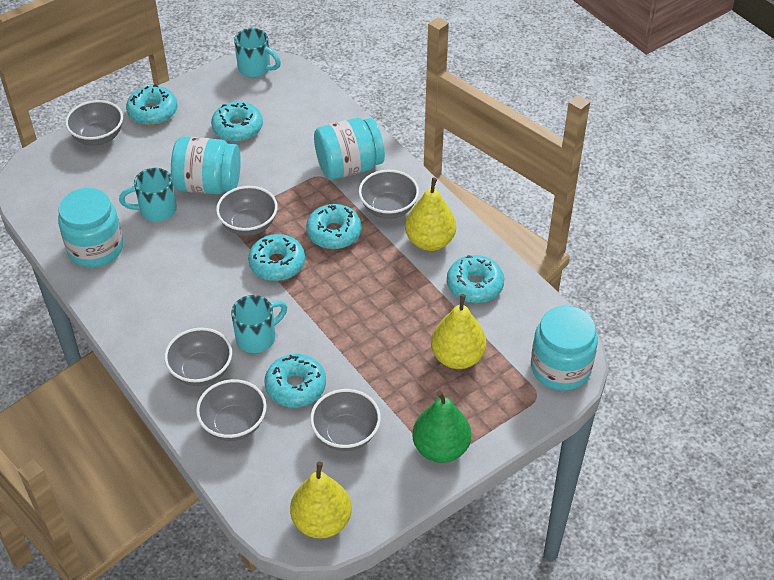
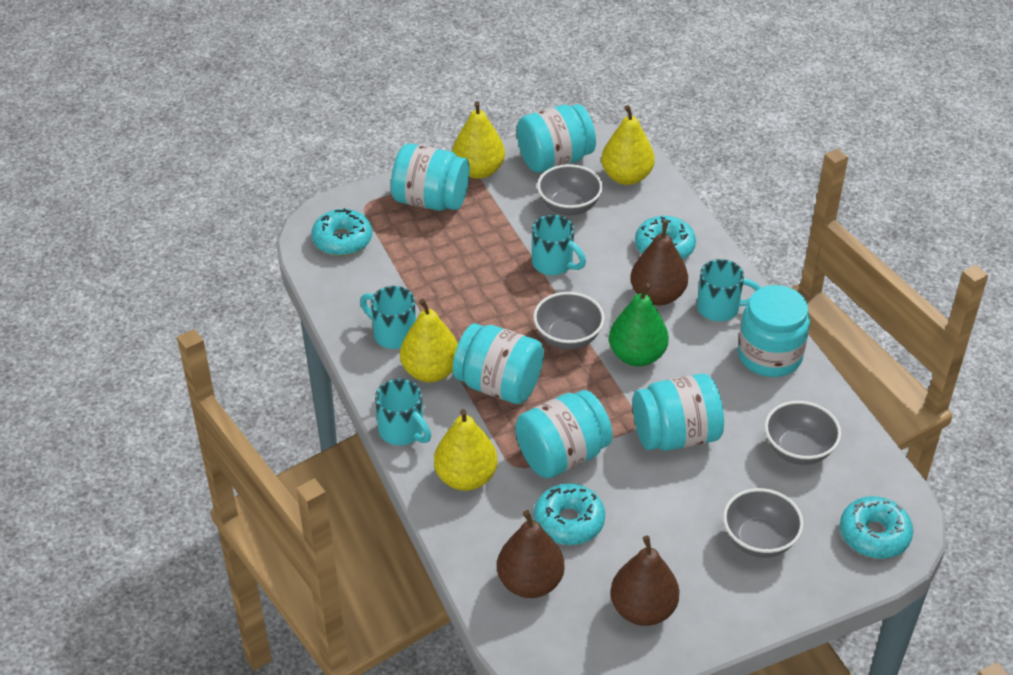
brown pear: none = 0 -> [497,510,564,598] [610,536,679,626] [631,221,688,305] = 3
grey bowl: [65,100,123,146] [164,328,232,386] [196,379,267,441] [216,186,278,236] [310,389,381,451] [359,170,419,219] = 6 -> [533,292,605,350] [537,164,603,215] [723,488,804,558] [764,401,841,465] = 4
turquoise donut: [126,85,177,125] [211,102,263,142] [248,234,305,281] [264,354,326,407] [306,204,362,249] [447,255,504,303] = 6 -> [311,208,372,256] [534,483,605,545] [635,216,696,260] [840,496,913,559] = 4
turquoise jar: [58,188,123,267] [171,136,241,194] [314,118,385,180] [531,306,598,391] = 4 -> [391,144,470,211] [453,323,544,404] [515,390,613,478] [517,104,596,172] [633,373,724,451] [738,285,810,377] = 6
turquoise mug: [119,168,177,222] [231,295,287,353] [234,28,281,77] = 3 -> [360,286,416,349] [375,379,431,445] [532,215,586,275] [697,259,761,321] = 4
yellow pear: [290,462,352,539] [405,178,456,251] [431,294,486,369] = 3 -> [400,299,458,382] [434,409,498,491] [452,101,505,179] [601,105,655,185] = 4

